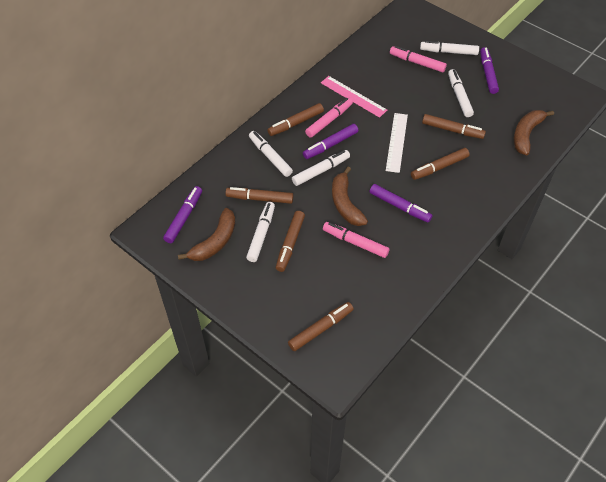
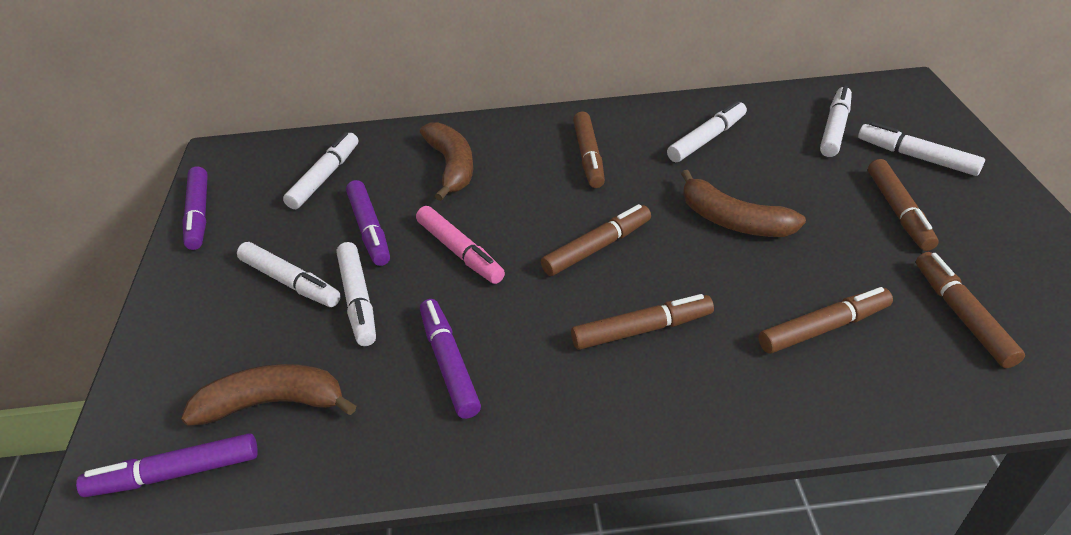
pink marker: [305,98,353,138] [323,222,390,258] [390,46,447,72] = 3 -> [416,206,505,284] = 1
pink ruler: [321,76,387,118] = 1 -> none = 0
white marker: [246,202,275,262] [249,131,293,177] [292,150,350,186] [420,41,479,55] [448,69,474,117] = 5 -> [237,242,341,307] [283,132,358,209] [337,242,376,346] [667,101,747,162] [820,86,852,157] [858,122,985,176] = 6
white ruler: [386,113,408,173] = 1 -> none = 0

